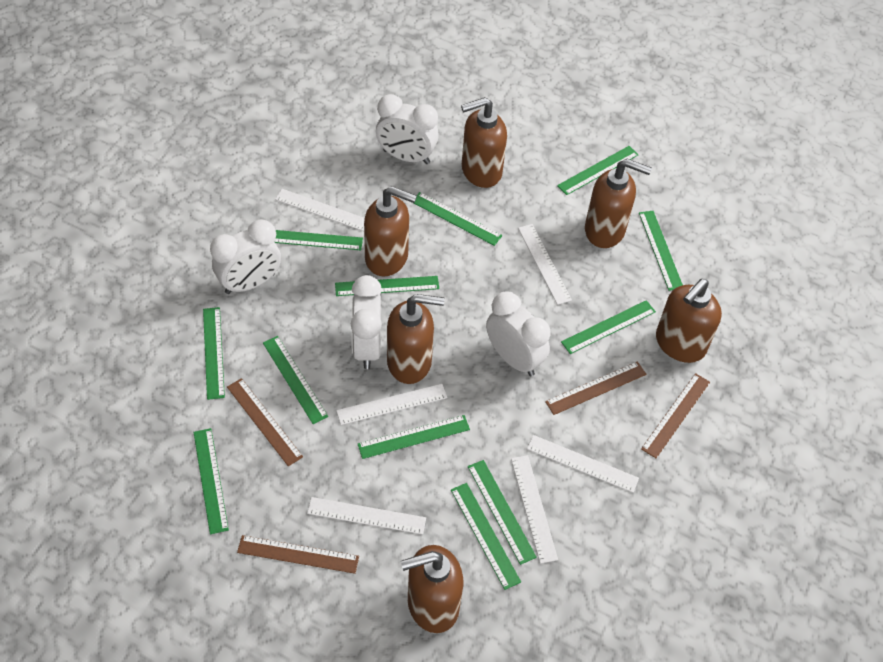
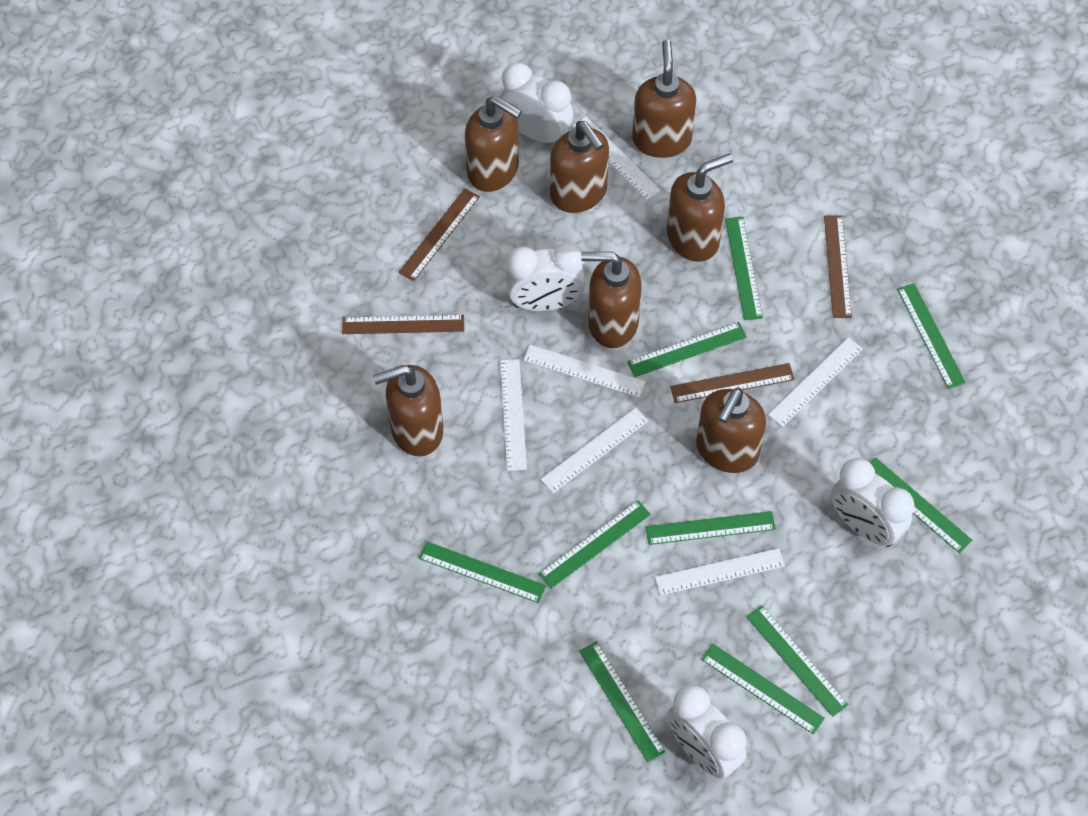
brown soap dispenser: [364,186,417,276] [387,294,445,384] [401,545,463,633] [461,97,507,188] [585,159,652,248] [656,279,722,363] = 6 -> [373,365,443,456] [465,96,522,192] [550,121,609,213] [581,252,642,348] [632,40,696,158] [667,154,733,262] [696,388,766,473] = 7
green ruler: [193,428,229,534] [203,307,225,400] [263,336,328,424] [275,230,363,250] [335,276,439,296] [358,415,470,459] [414,192,502,246] [451,483,521,590] [468,460,537,565] [557,146,639,195] [561,300,656,354] [639,211,683,291] = 12 -> [419,541,546,603] [539,500,651,589] [579,641,666,762] [627,322,747,377] [646,511,776,545] [701,644,825,734] [725,217,763,320] [746,605,849,717] [870,457,972,553] [897,283,966,389] = 10

